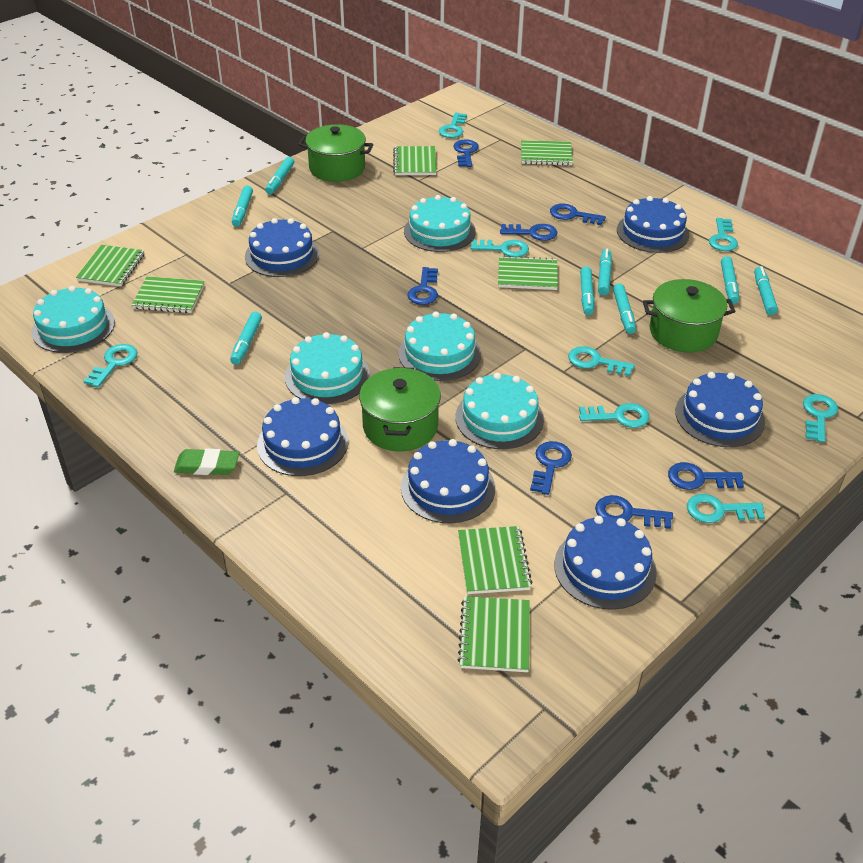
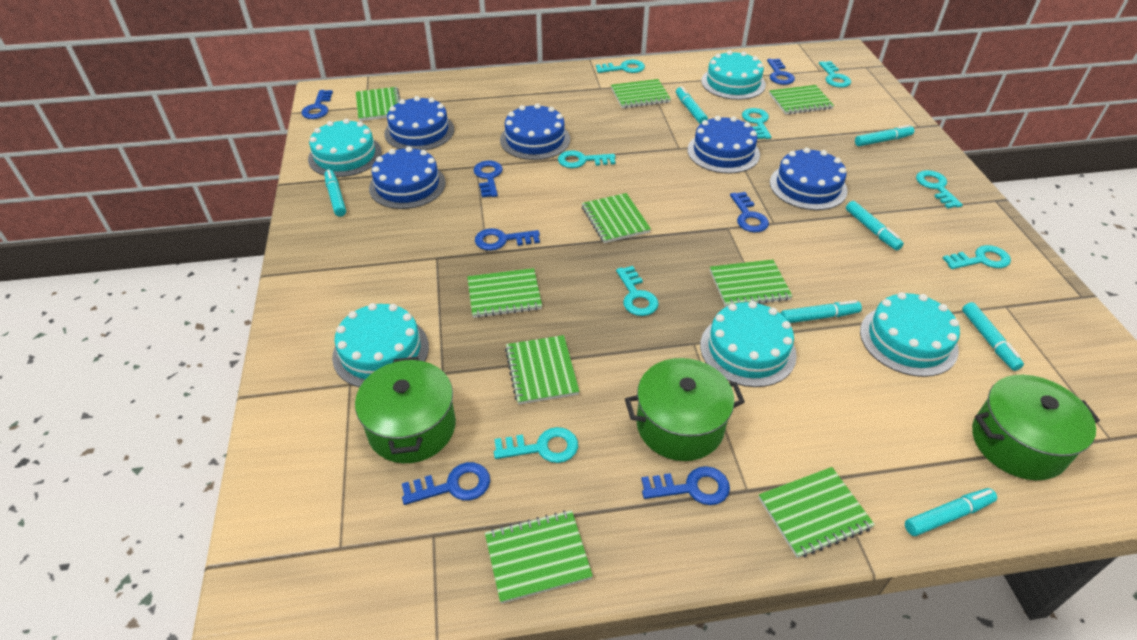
blue cake: [245,218,319,277] [257,397,348,476] [401,439,495,523] [554,516,657,610] [617,196,689,253] [675,372,765,447] = 6 -> [369,146,446,209] [384,96,454,150] [500,103,570,160] [687,116,760,174] [770,148,848,210] = 5
green eraser: [174,449,239,475] = 1 -> none = 0
green notebook: [76,245,144,287] [132,276,205,313] [393,146,437,175] [458,526,532,594] [458,596,530,672] [498,256,558,290] [521,140,573,166] = 7 -> [356,87,400,121] [467,268,542,318] [485,510,593,604] [505,335,580,405] [582,193,651,243] [611,79,671,108] [710,259,792,307] [759,467,875,558] [769,85,834,115] = 9
turquoise marker: [230,312,262,365] [232,185,253,227] [265,157,294,194] [580,267,594,315] [598,249,612,295] [613,283,636,334] [721,256,739,304] [754,266,778,315] = 8 -> [324,169,346,217] [676,86,708,124] [781,300,862,323] [846,201,904,251] [855,125,914,146] [905,488,997,536] [962,302,1024,371] = 7

